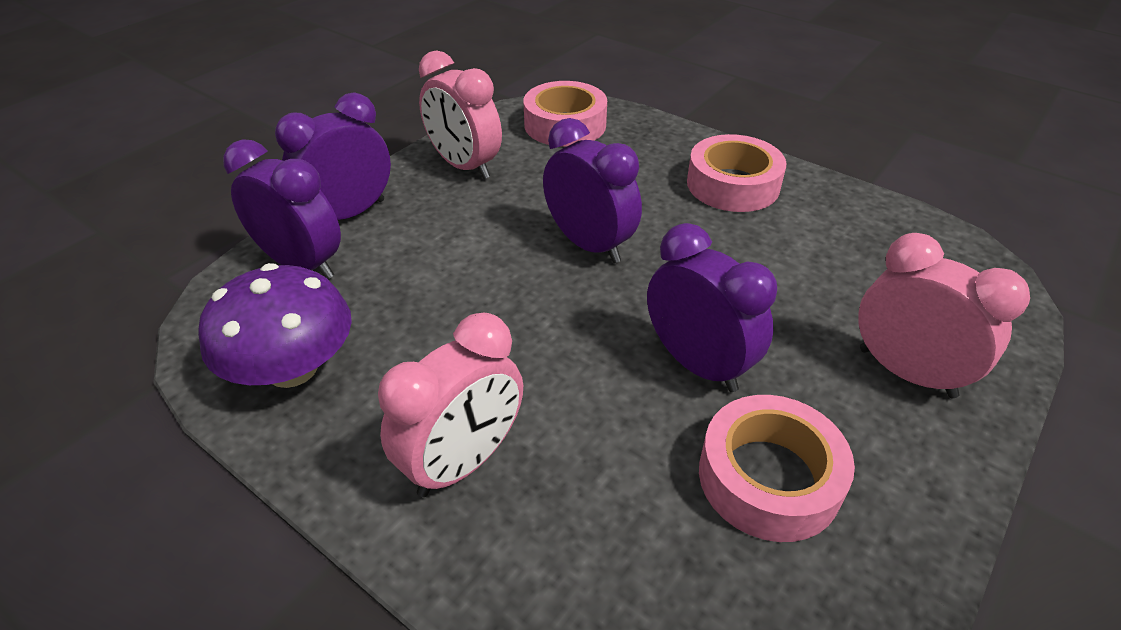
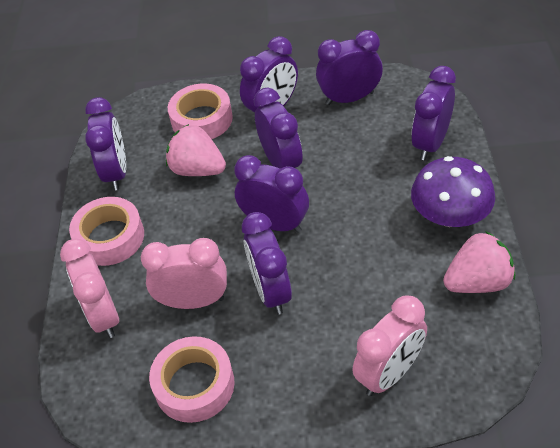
pink strawberry: none = 0 -> [166,124,226,176] [443,231,515,293] = 2
purple clock: [223,139,341,279] [275,93,391,220] [543,118,642,263] [647,223,777,392] = 4 -> [85,97,126,191] [234,155,309,233] [240,36,298,121] [242,212,292,315] [254,88,303,169] [316,30,383,105] [412,66,456,160] = 7

